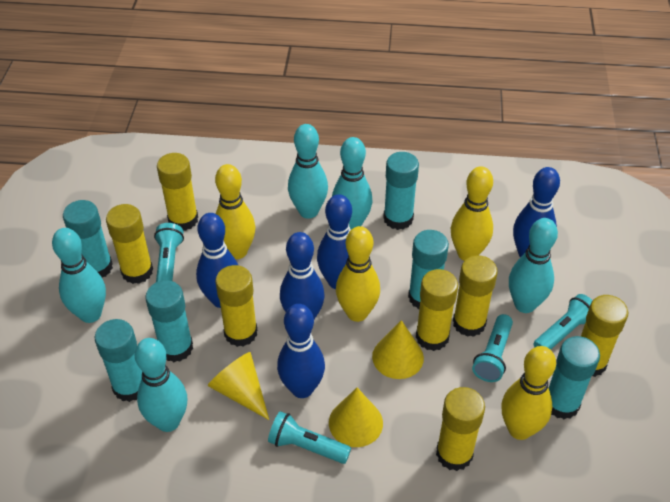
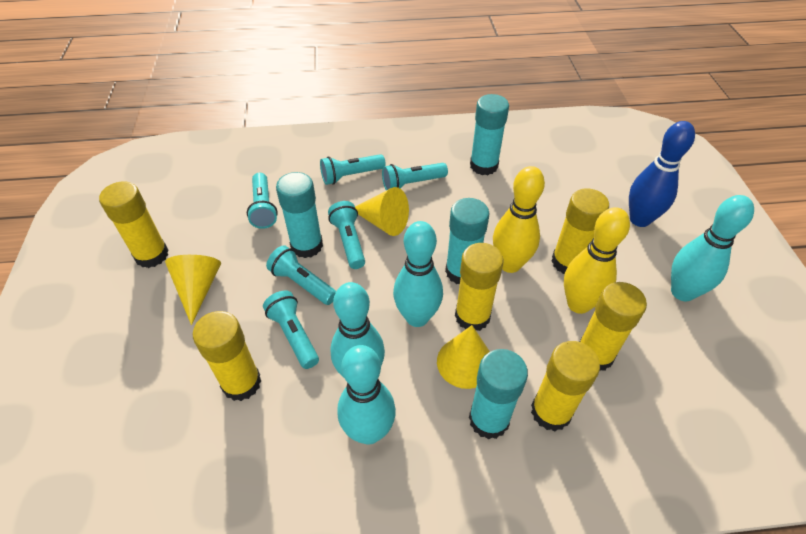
blue bowling pin: [196,213,238,308] [277,304,325,398] [280,232,325,319] [317,194,352,289] [513,167,560,258] = 5 -> [629,121,695,227] = 1
turquoise bowling pin: [52,228,106,323] [135,338,187,432] [288,124,328,219] [332,137,372,230] [509,218,558,313] = 5 -> [330,282,385,377] [337,345,396,444] [393,221,443,327] [671,195,754,301] = 4
turquoise flashlight: [154,223,184,282] [268,411,351,464] [472,314,513,382] [533,294,593,350] = 4 -> [247,173,278,229] [263,290,319,369] [266,245,336,305] [320,154,386,185] [328,201,365,269] [382,163,448,190] = 6
turquoise glue stick: [63,200,113,277] [95,319,142,402] [145,280,193,362] [383,152,419,230] [408,230,449,309] [549,336,600,419] = 6 -> [276,172,323,258] [445,198,489,284] [469,349,528,440] [470,94,509,175] = 4
yellow bowling pin: [215,164,256,259] [336,226,380,322] [451,166,493,261] [501,346,556,440] = 4 -> [493,166,545,273] [564,207,630,314] = 2
yellow glue stick: [106,204,153,284] [157,153,198,231] [215,265,257,347] [416,269,458,351] [436,387,485,471] [453,255,498,337] [581,295,628,377] = 7 -> [99,181,168,268] [193,311,261,401] [455,243,504,331] [531,341,600,431] [551,188,609,274] [580,282,647,371] = 6

